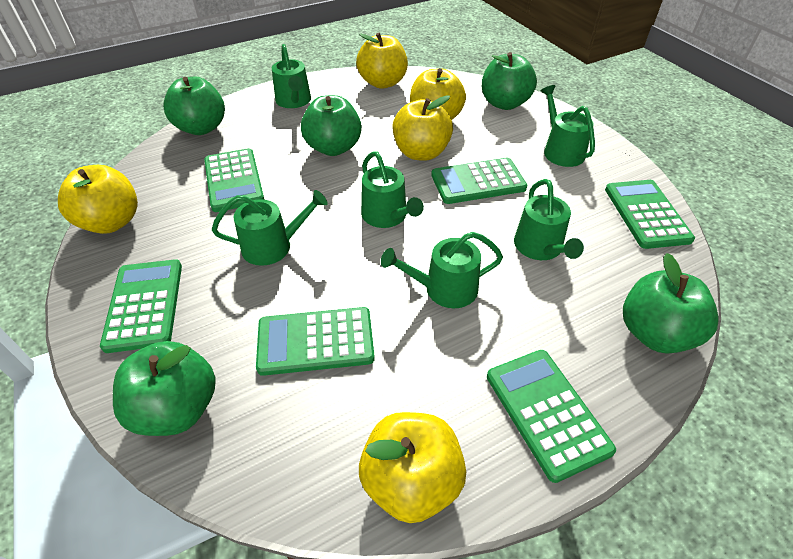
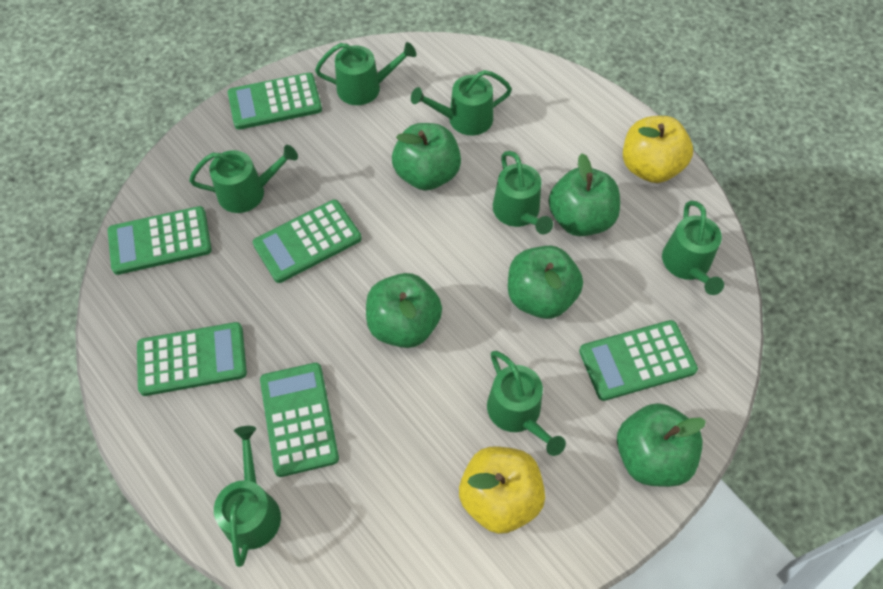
green watering can: [212,190,328,266] [272,44,311,108] [361,151,424,228] [381,232,503,308] [514,179,584,260] [541,85,595,167] = 6 -> [189,145,298,213] [214,426,281,567] [315,42,416,105] [411,70,512,136] [487,351,566,456] [493,151,553,234] [662,201,724,295] = 7
yellow apple: [58,165,138,234] [356,33,408,89] [359,412,466,523] [392,95,453,161] [410,68,466,120] = 5 -> [459,447,545,534] [623,116,693,183] = 2

